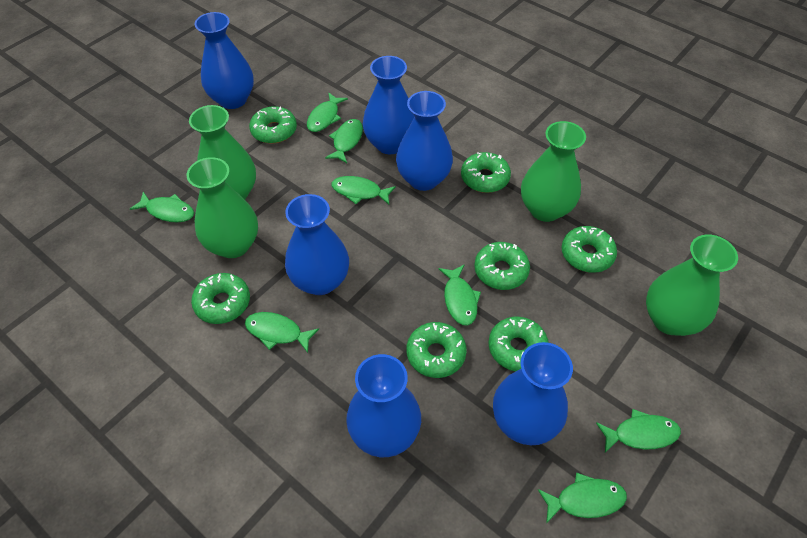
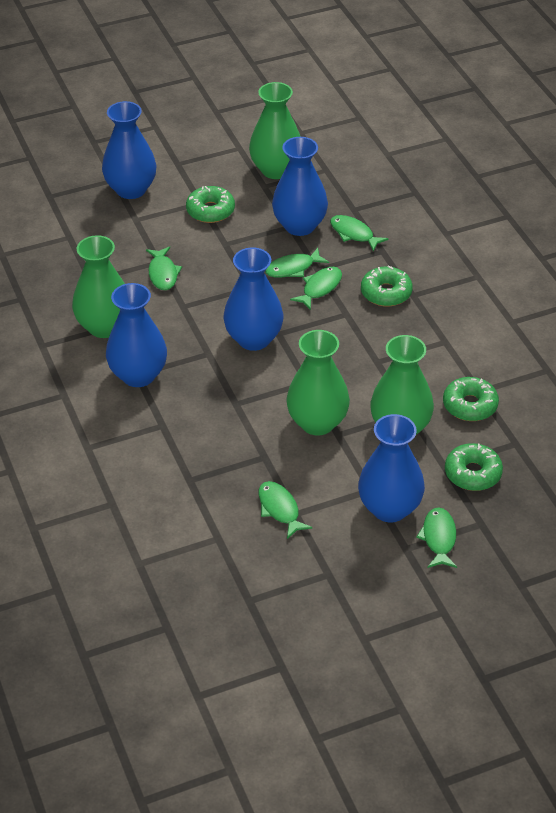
blue vase: [194,12,254,109] [285,194,349,295] [346,354,421,457] [363,56,415,154] [396,91,453,191] [493,342,573,445] = 6 -> [102,101,156,199] [106,283,167,387] [223,247,283,351] [272,137,328,236] [358,414,425,522] = 5
green donut: [191,273,250,324] [249,106,297,144] [407,322,467,378] [461,152,511,193] [474,242,530,290] [489,317,549,371] [562,226,617,273] = 7 -> [186,186,235,223] [361,265,413,307] [443,377,499,421] [445,443,503,491] = 4
green fish: [130,192,194,222] [245,312,319,353] [307,92,348,132] [325,119,363,163] [331,176,396,205] [438,264,481,326] [538,472,627,524] [596,409,681,453] = 8 -> [146,246,182,290] [259,481,313,539] [265,248,329,278] [290,267,342,310] [330,215,389,251] [416,507,457,568] = 6

